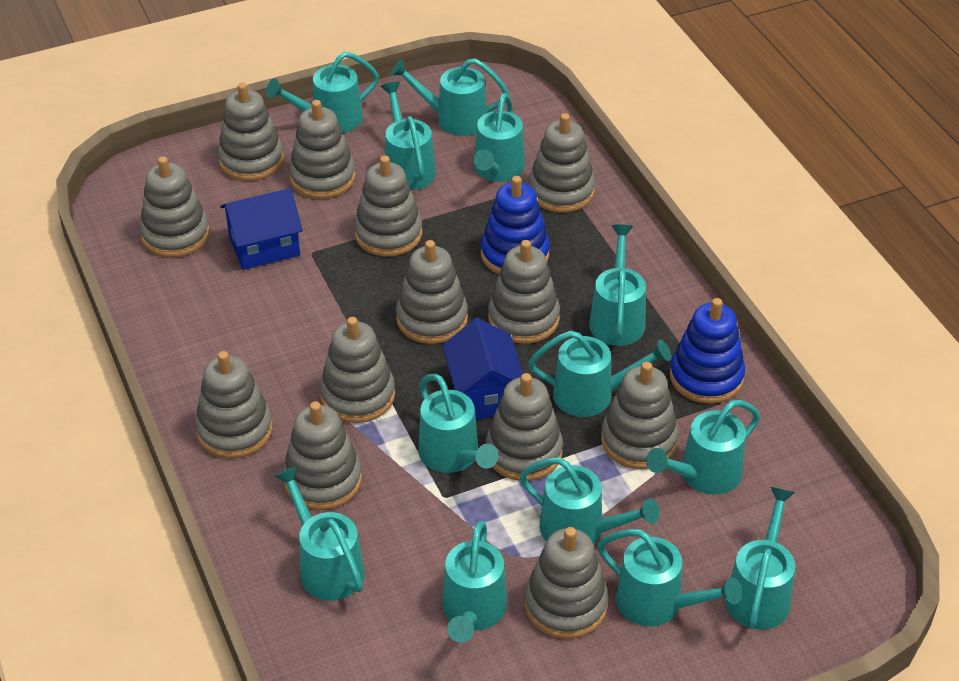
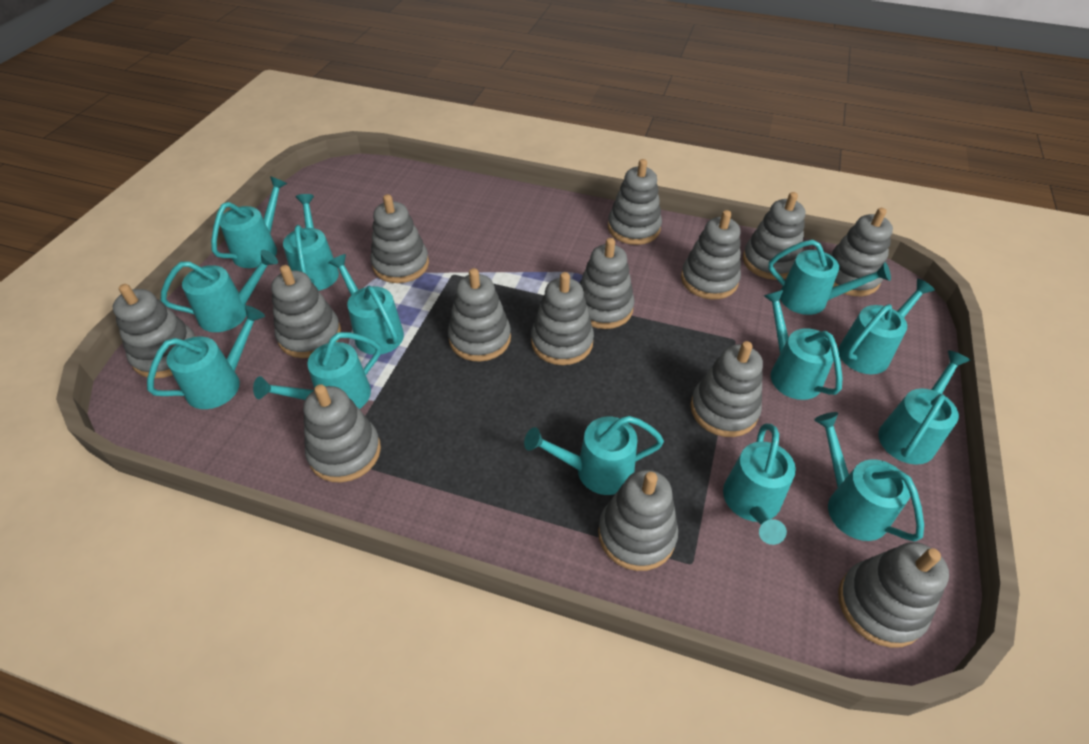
blue house: [220,188,303,270] [442,318,523,419] = 2 -> none = 0
blue stacking toy: [481,176,550,275] [670,298,745,404] = 2 -> none = 0
grey stacking toy: [140,156,210,257] [195,351,273,458] [218,82,284,181] [283,401,362,510] [289,100,356,199] [320,317,395,423] [354,155,422,257] [396,240,468,344] [486,373,563,481] [488,240,560,344] [524,527,609,639] [529,113,595,213] [601,362,679,469] = 13 -> [113,284,196,378] [271,265,341,358] [303,384,381,482] [370,194,429,283] [448,268,511,361] [531,272,594,365] [580,238,635,329] [598,470,678,571] [608,159,662,245] [681,210,741,299] [690,341,763,437] [743,192,805,280] [829,208,893,296] [838,542,949,648] = 14

